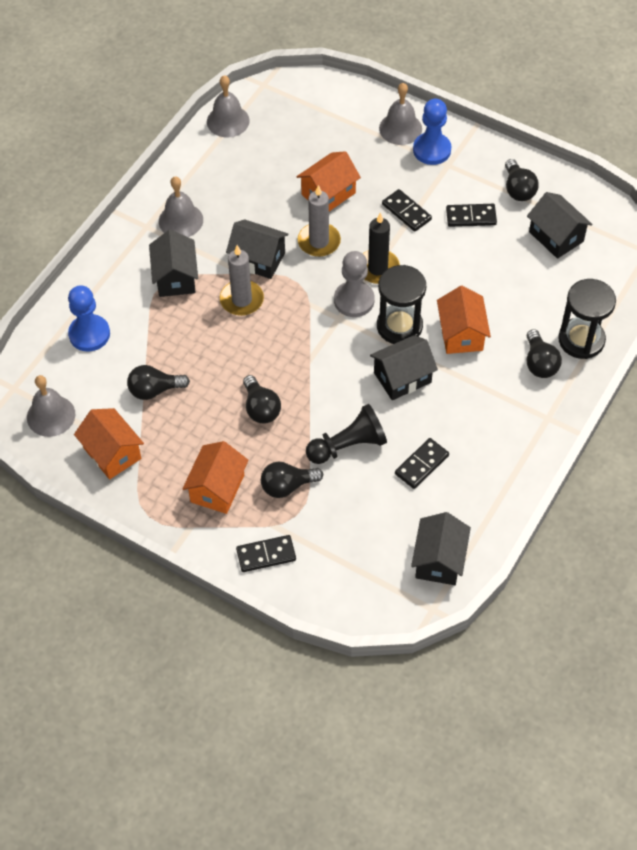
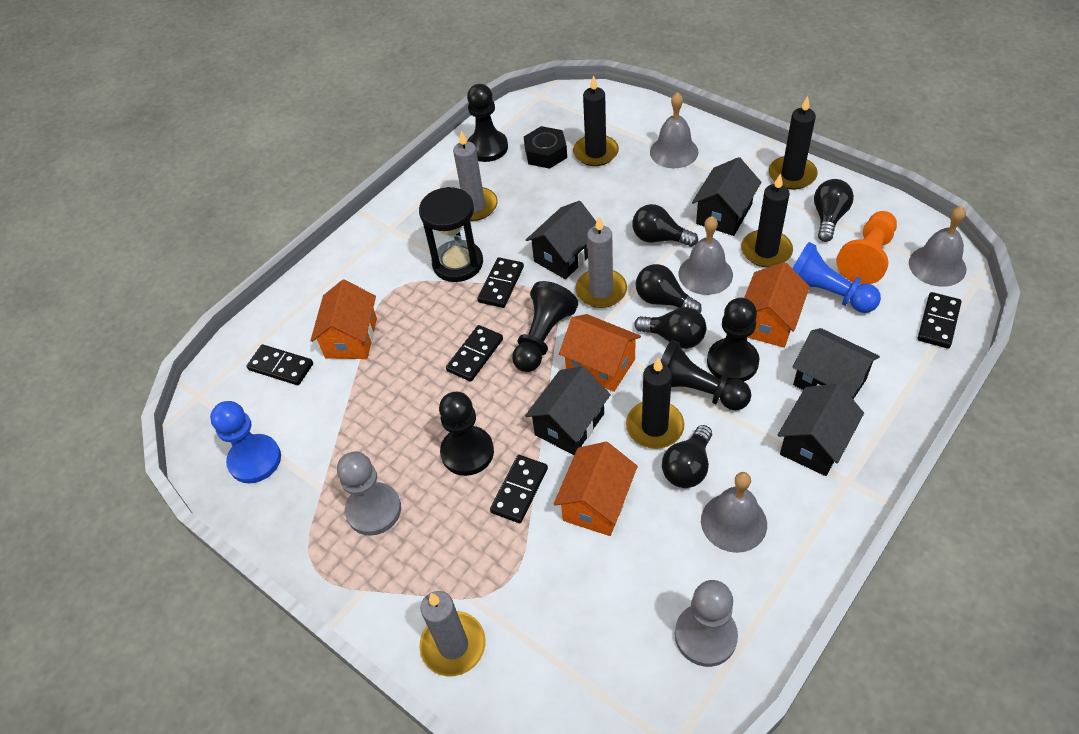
black candle: [363,212,400,284] = 1 -> [573,75,619,166] [626,357,684,449] [741,173,793,267] [769,96,818,189] = 4
black domino: [236,535,296,572] [382,189,432,232] [395,438,449,489] [446,204,497,227] = 4 -> [247,345,313,385] [446,325,503,382] [477,257,524,308] [490,455,548,523] [918,292,962,349] = 5
black hourglass: [377,265,426,344] [558,279,616,359] = 2 -> [419,187,483,282] = 1
black nut: none = 0 -> [524,126,567,169] = 1
black pawn: [306,404,387,464] = 1 -> [439,392,494,476] [467,84,508,162] [512,281,578,372] [661,339,751,410] [707,298,759,382] = 5
grey candle: [220,245,264,316] [297,185,341,257] = 2 -> [420,591,486,677] [453,131,498,221] [575,216,627,308] = 3
grey pawn: [334,251,375,317] = 1 -> [337,452,401,536] [675,580,738,667] = 2
orange pawn: none = 0 -> [836,211,897,284] = 1

